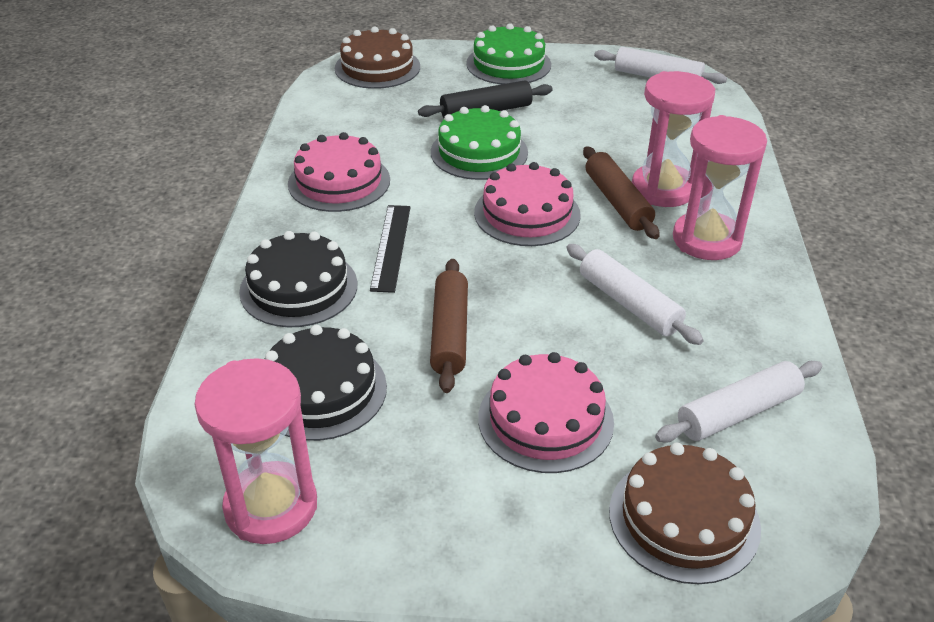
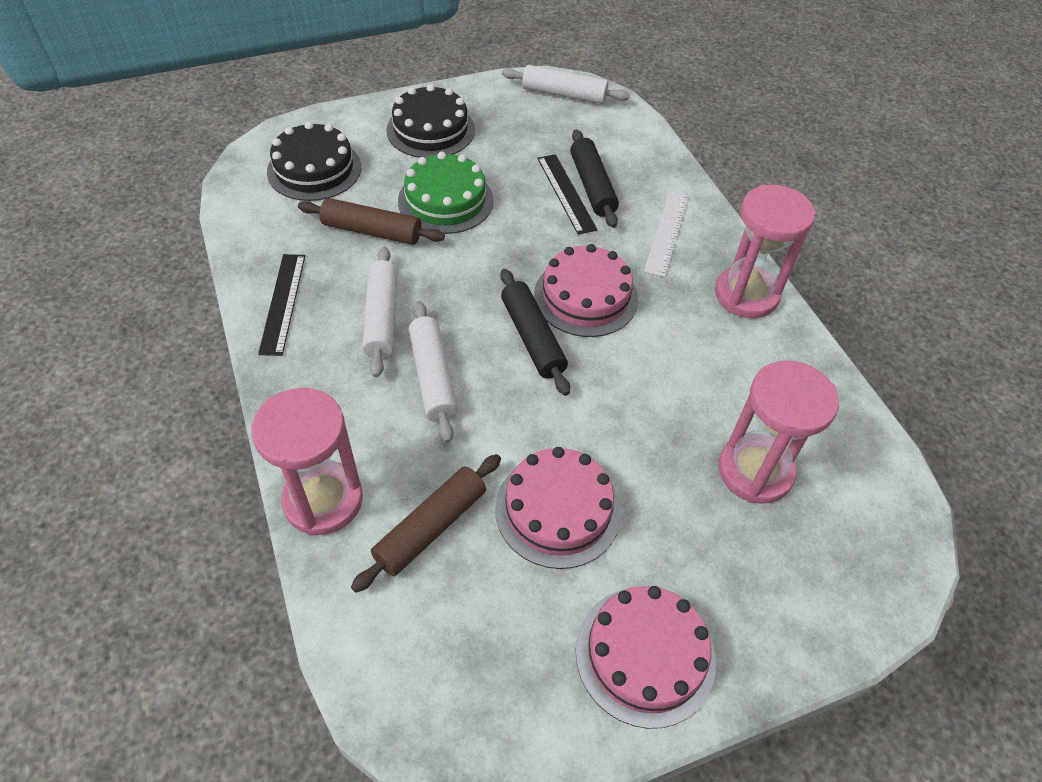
black rolling pin: [418,80,553,118] = 1 -> [500,269,570,396] [570,130,619,228] = 2
black ruler: [370,205,411,293] = 1 -> [258,254,305,356] [537,154,597,235] = 2
brown cake: [335,26,420,89] [609,443,761,584] = 2 -> none = 0
green cake: [431,105,528,180] [466,23,551,84] = 2 -> [398,152,494,234] = 1
white ruler: none = 0 -> [644,191,689,277] = 1

